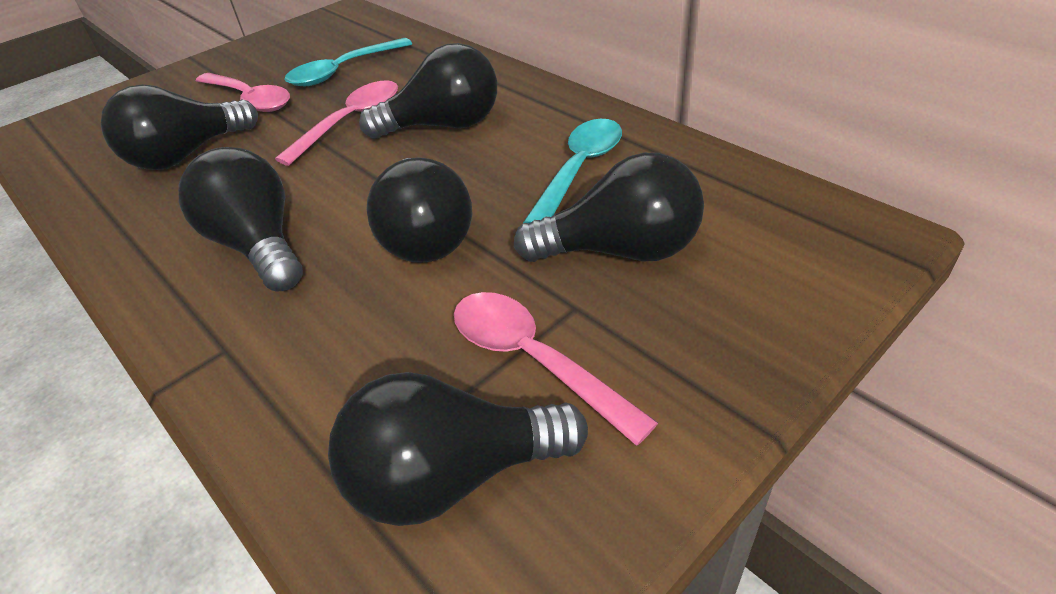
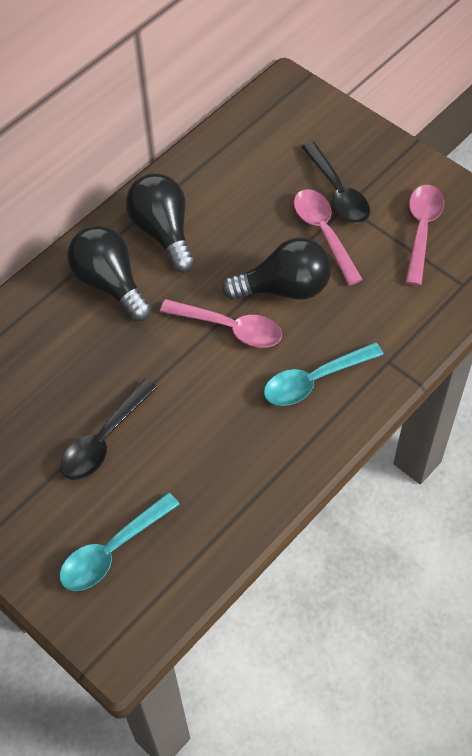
black light bulb: [101,84,258,170] [178,147,303,292] [328,372,588,526] [359,43,497,139] [366,157,472,263] [514,153,704,262] = 6 -> [67,226,151,321] [126,173,195,273] [222,237,331,300] = 3
black spoon: none = 0 -> [61,379,158,480] [302,141,370,224] = 2

